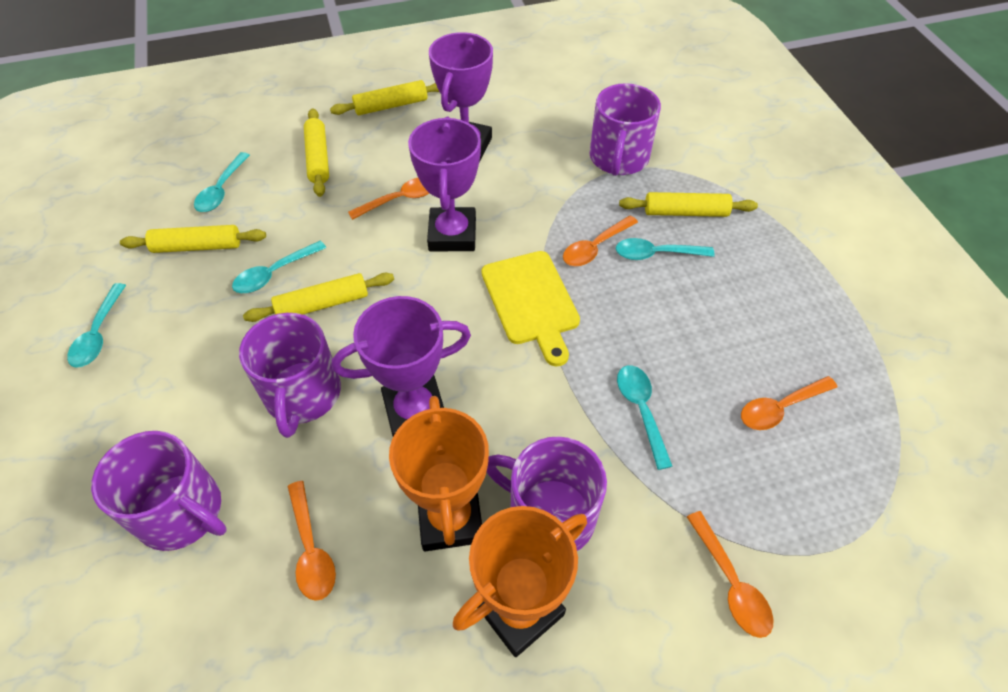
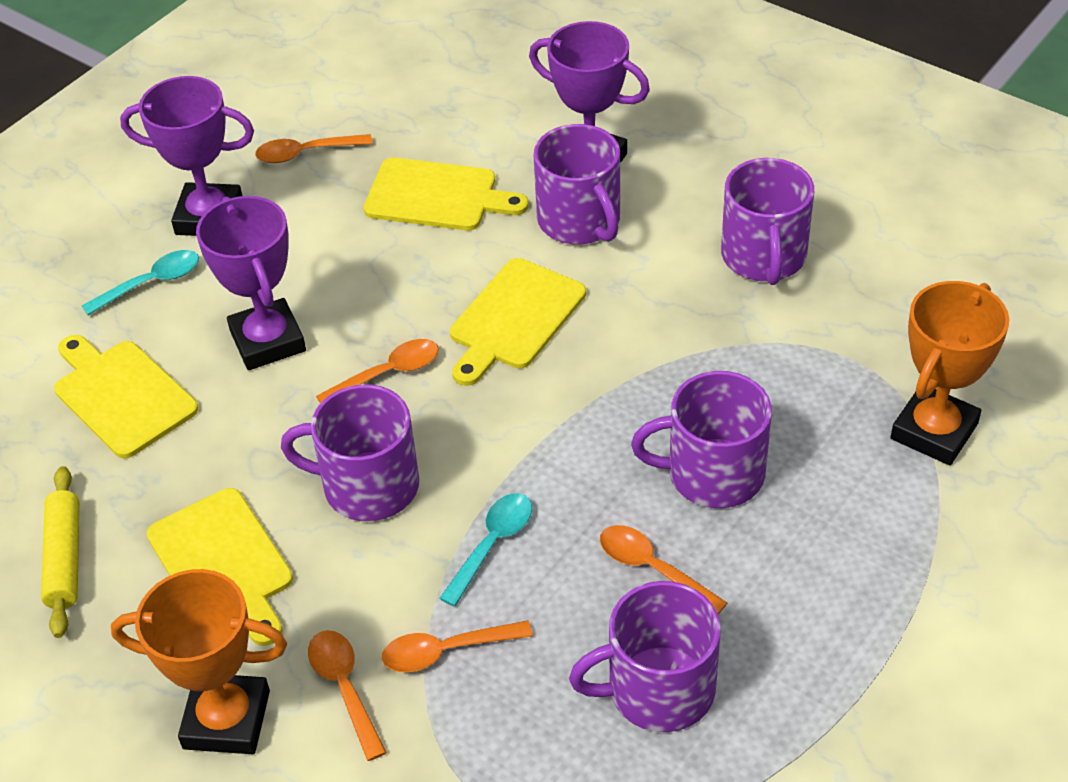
purple mug: [91,431,226,551] [239,313,341,438] [487,436,607,551] [590,83,661,176] = 4 -> [281,384,419,521] [534,124,620,245] [569,581,721,732] [631,371,772,508] [721,158,814,285] = 5
turquoise spoon: [67,283,126,368] [194,152,250,212] [232,241,326,293] [616,238,715,260] [617,365,672,470] = 5 -> [82,250,199,315] [439,493,532,607] = 2
yellow cutting board: [481,251,580,366] = 1 -> [54,335,198,459] [147,488,293,646] [364,157,529,230] [450,258,586,386] = 4
yellow rolling pin: [120,225,266,253] [243,273,394,322] [304,108,329,197] [330,80,439,115] [619,192,758,217] = 5 -> [41,466,79,638] = 1

